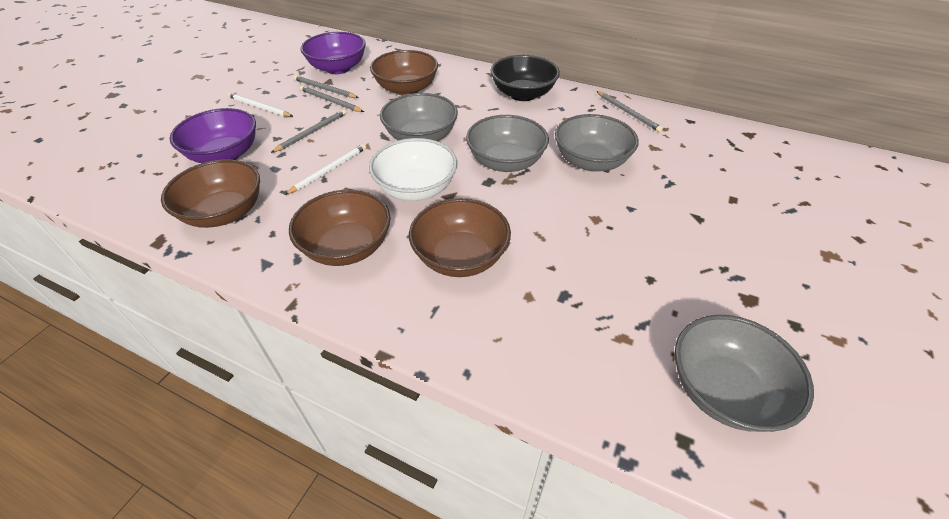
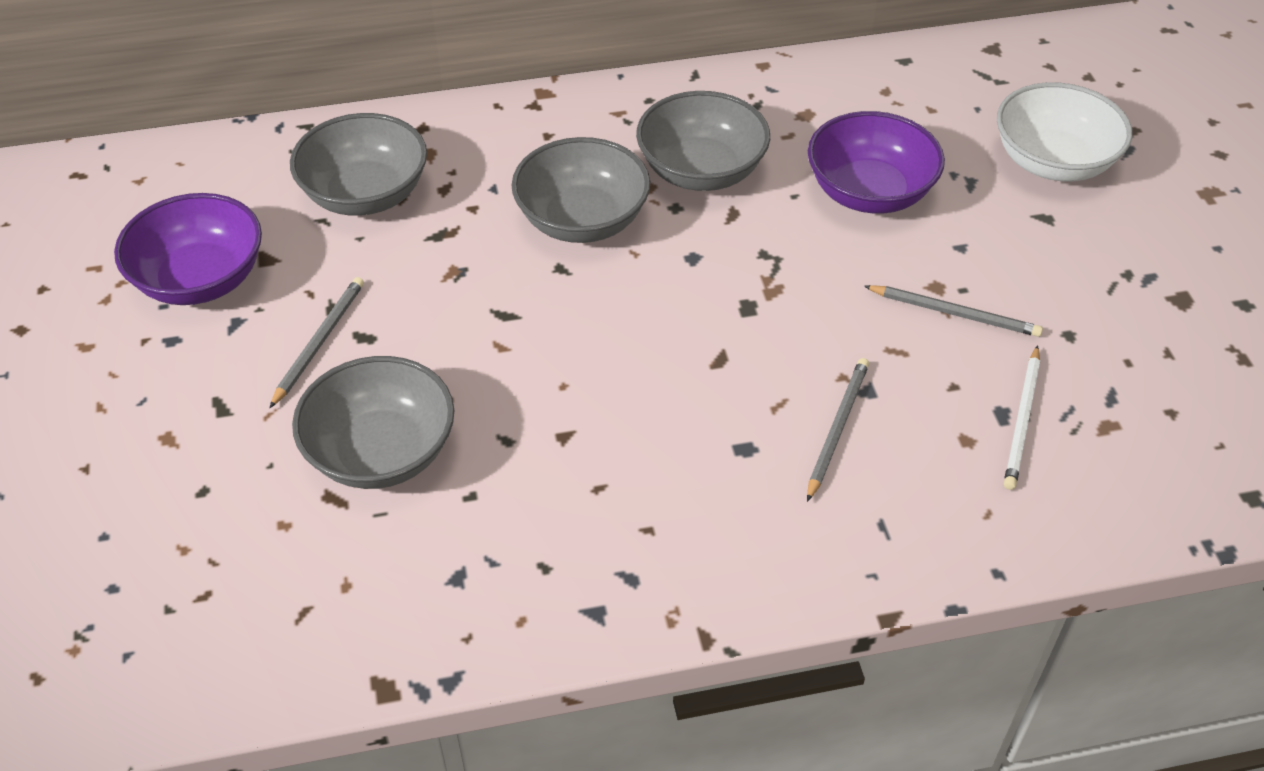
black bowl: [490,55,560,101] = 1 -> none = 0
brown bowl: [161,159,260,228] [289,190,391,266] [370,50,438,96] [409,198,511,277] = 4 -> none = 0
grey pencil: [271,109,346,153] [294,75,359,98] [300,86,364,112] [597,91,663,132] = 4 -> [270,277,364,408] [807,358,869,502] [864,285,1043,337] = 3
white pencil: [228,92,293,117] [285,144,366,195] = 2 -> [1004,345,1040,490] = 1

